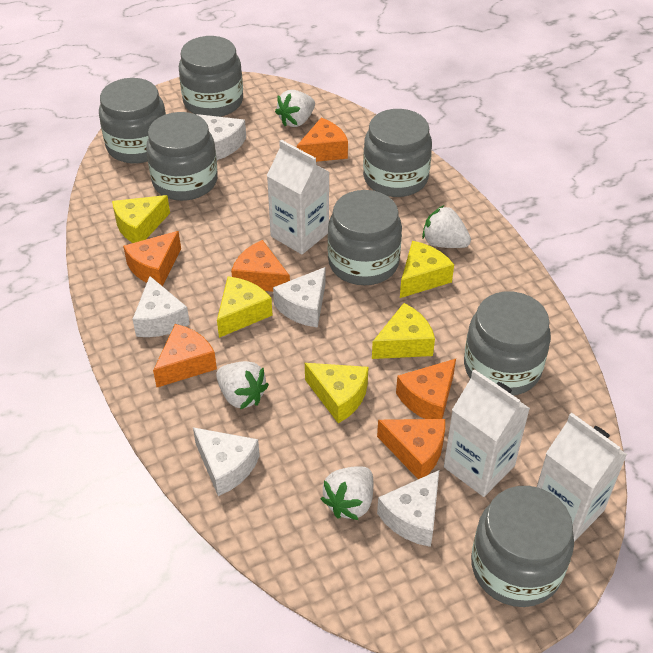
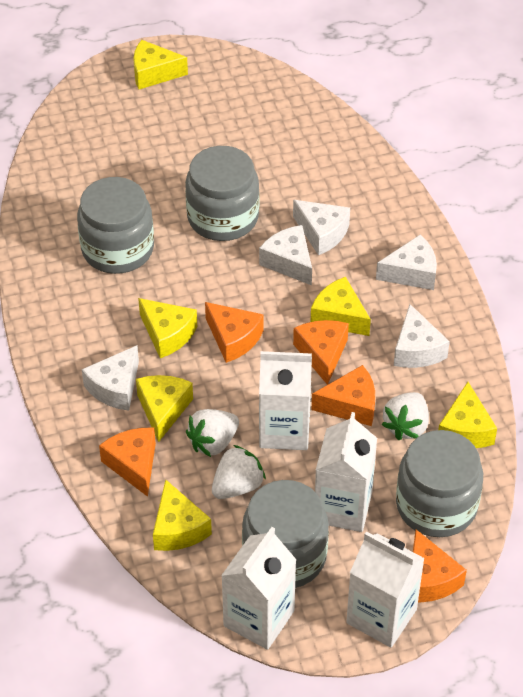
grey jar: [99,78,166,163] [146,112,218,201] [179,36,243,117] [328,190,402,285] [363,109,432,197] [464,291,551,396] [471,486,574,607] = 7 -> [77,177,154,274] [185,146,259,241] [242,480,329,588] [396,430,483,537] = 4
orange cheese: [123,231,181,286] [153,324,217,387] [231,240,290,292] [297,118,348,162] [377,419,445,479] [396,359,456,419] = 6 -> [99,428,156,497] [205,302,263,363] [293,320,349,385] [312,365,375,426] [413,530,467,603] = 5
white carton: [267,140,329,255] [444,369,530,497] [537,413,628,542] = 3 -> [221,527,296,650] [259,351,312,450] [315,412,377,532] [346,531,425,648] = 4
white strawberry: [216,361,269,409] [275,90,315,127] [321,466,373,520] [422,205,471,248] = 4 -> [186,409,239,457] [212,445,266,499] [381,392,429,440] = 3
yellow cheese: [112,195,170,243] [217,277,273,338] [305,363,369,423] [372,303,435,359] [400,241,454,298] = 5 -> [134,40,188,89] [136,375,193,442] [138,298,197,358] [153,480,212,551] [310,277,371,336] [438,382,497,448] = 6

